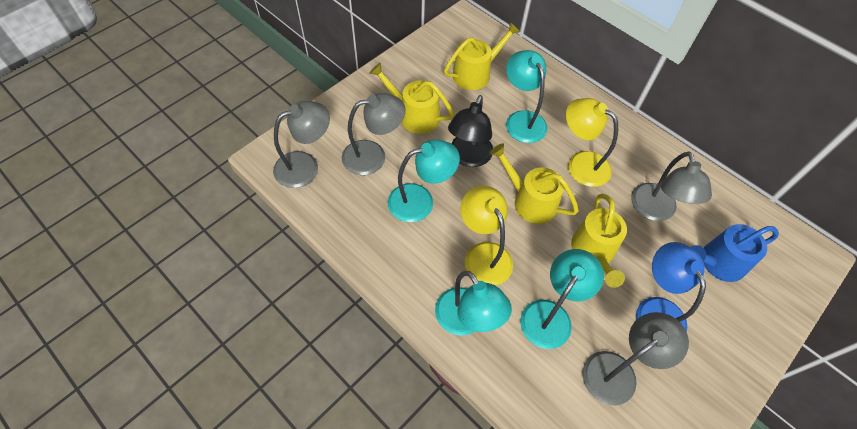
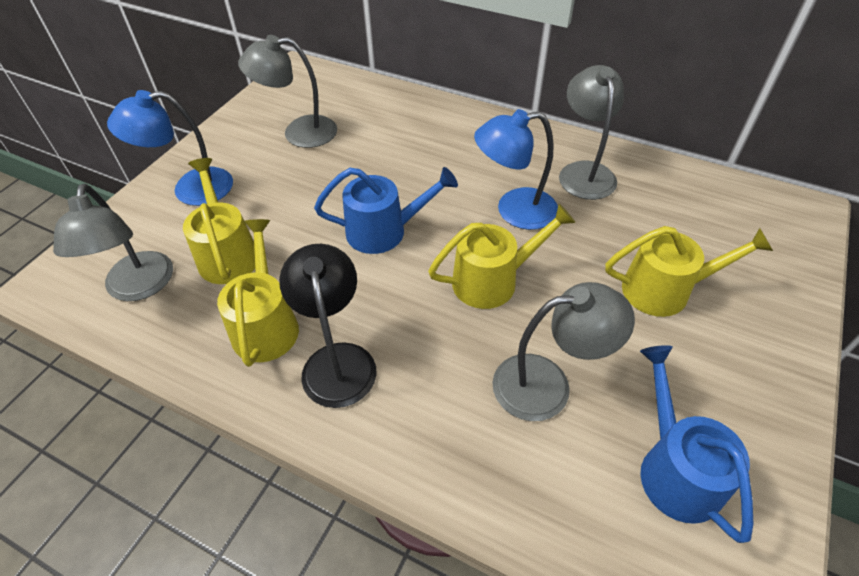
blue lamp: [636,242,706,332] = 1 -> [107,90,233,206] [474,109,558,230] = 2
blue watering can: [691,224,779,282] = 1 -> [314,167,458,254] [640,345,753,543] = 2
turquoise lamp: [388,139,460,222] [435,271,512,336] [506,50,548,143] [520,249,604,349] = 4 -> none = 0
yellow lamp: [460,186,513,285] [566,98,618,187] = 2 -> none = 0

